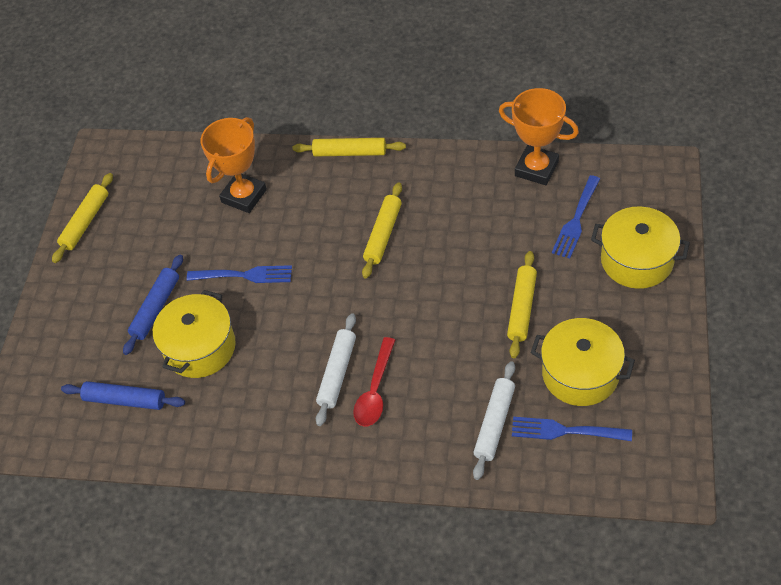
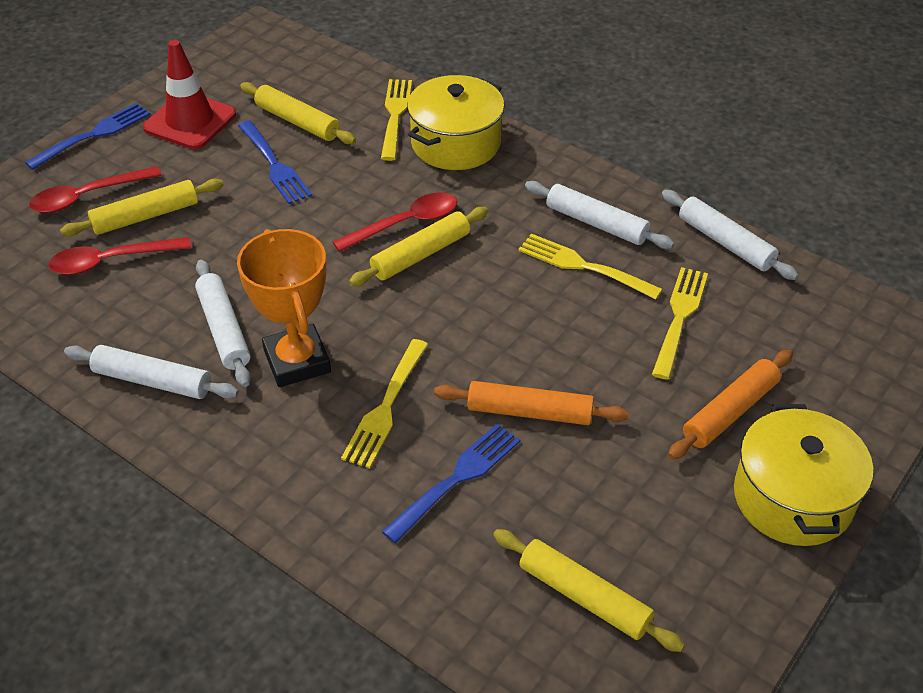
blue rolling pin: [61,381,185,410] [123,254,183,355] = 2 -> none = 0
orange rolling pin: none = 0 -> [434,381,629,425] [668,350,793,460] = 2
orange trophy: [201,117,267,213] [499,88,579,185] = 2 -> [237,229,331,387] = 1
red spoon: [353,337,395,426] = 1 -> [29,166,162,213] [48,237,191,275] [333,192,457,252] = 3
red traffic cone: none = 0 -> [143,40,236,149] = 1
white rolling pin: [316,313,356,426] [473,361,515,480] = 2 -> [64,345,239,399] [195,260,251,387] [525,181,674,249] [662,190,799,280] = 4
yellow fork: none = 0 -> [341,339,429,468] [381,79,412,161] [518,234,663,300] [652,267,708,380] = 4
yellow pot: [153,290,236,378] [531,318,635,406] [591,206,690,289] = 3 -> [407,75,505,170] [734,404,873,546] = 2

